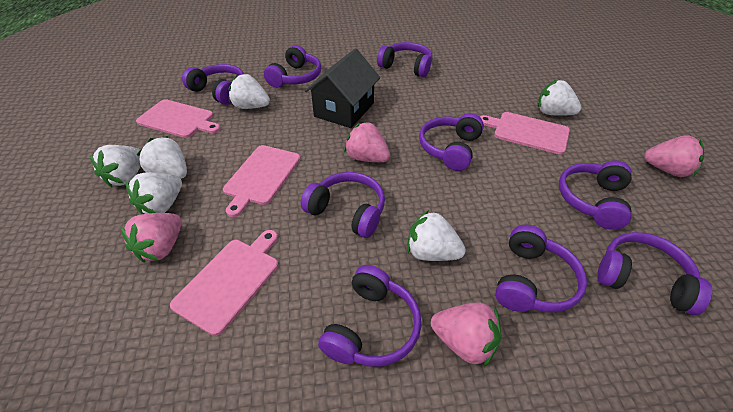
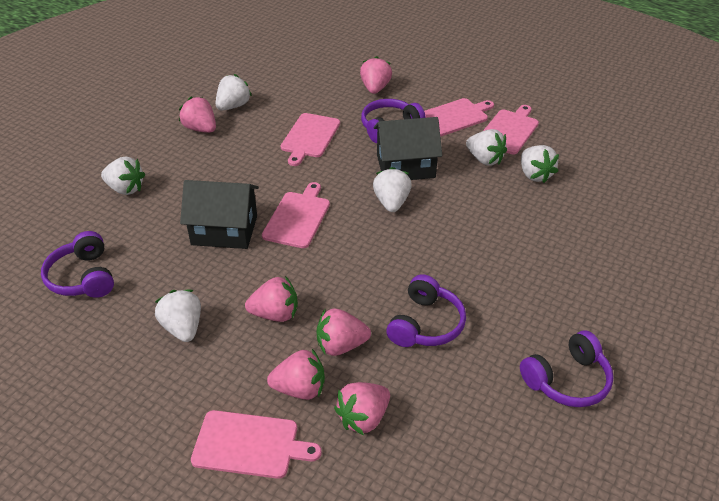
black house: [305,48,380,128] = 1 -> [180,180,259,249] [374,117,442,180] = 2
pink cutting board: [136,99,220,138] [170,230,278,336] [223,145,301,217] [480,112,570,155] = 4 -> [191,410,321,479] [262,182,330,248] [281,113,340,166] [424,98,494,137] [483,105,539,154] = 5
pink strawberry: [121,213,182,263] [344,122,390,162] [431,302,501,367] [644,135,704,177] = 4 -> [179,97,216,133] [245,276,298,322] [267,349,325,400] [317,308,371,356] [334,382,390,435] [360,56,392,94] = 6
purple headphones: [182,64,244,105] [264,45,321,88] [301,172,385,238] [318,265,421,367] [377,42,433,78] [419,113,484,171] [495,225,587,312] [559,160,632,230] [597,232,712,315] = 9 -> [41,231,114,298] [361,99,426,143] [386,274,466,347] [520,330,613,407] = 4

